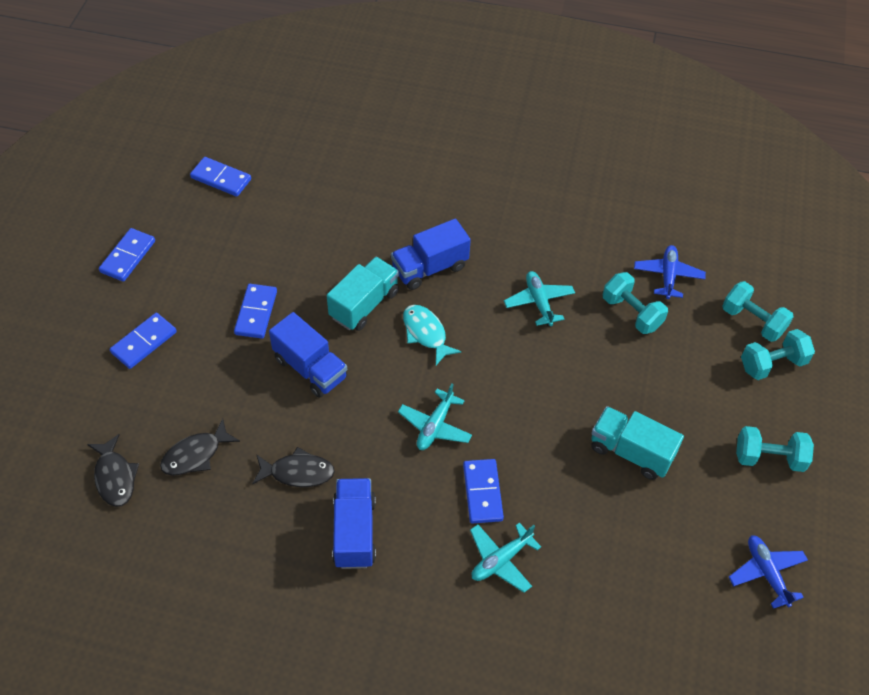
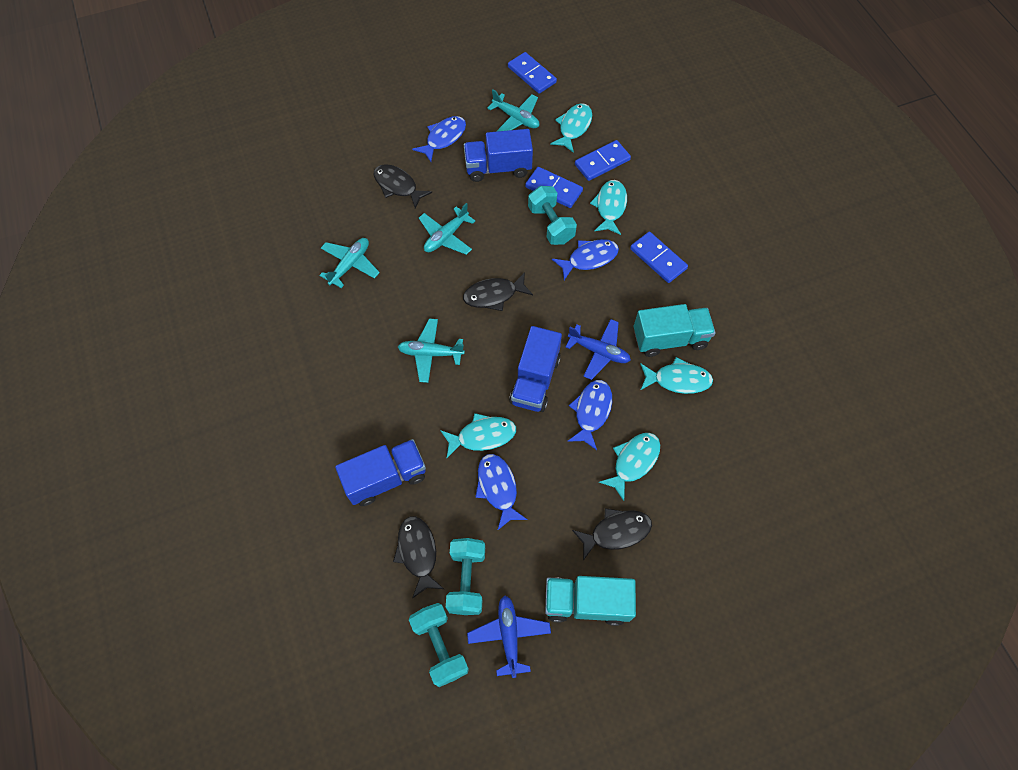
black fish: [87,434,139,507] [160,419,240,476] [252,447,335,487] = 3 -> [374,164,432,209] [393,516,444,599] [463,272,533,311] [572,508,652,561] = 4
blue domino: [99,228,155,282] [110,313,177,369] [190,157,251,197] [234,284,277,339] [463,459,504,524] = 5 -> [508,52,557,94] [525,167,583,208] [575,140,631,181] [630,232,688,283] = 4
blue fish: none = 0 -> [412,116,466,162] [475,454,528,530] [552,239,619,280] [567,380,612,450] = 4
turquoise dumbbell: [603,272,668,334] [722,281,794,342] [736,426,814,472] [741,329,815,380] = 4 -> [409,603,469,687] [446,538,485,615] [528,186,577,245] = 3
turquoise fish: [403,305,461,365] = 1 -> [440,413,516,458] [550,103,592,153] [590,180,627,235] [599,433,660,501] [640,357,713,394] = 5
turquoise plane: [398,383,472,450] [470,522,541,593] [504,271,575,326] = 3 -> [319,238,380,288] [398,318,465,383] [419,203,475,255] [487,90,539,132] = 4

